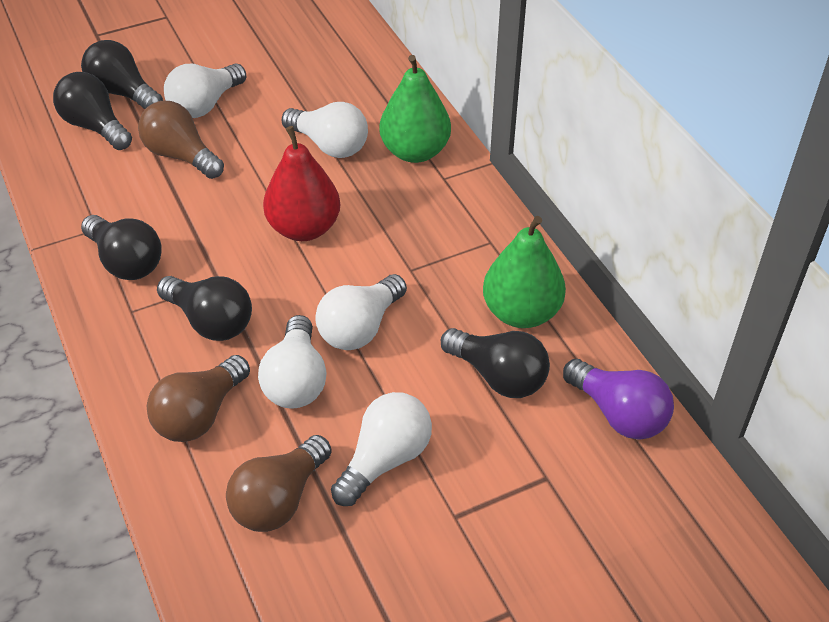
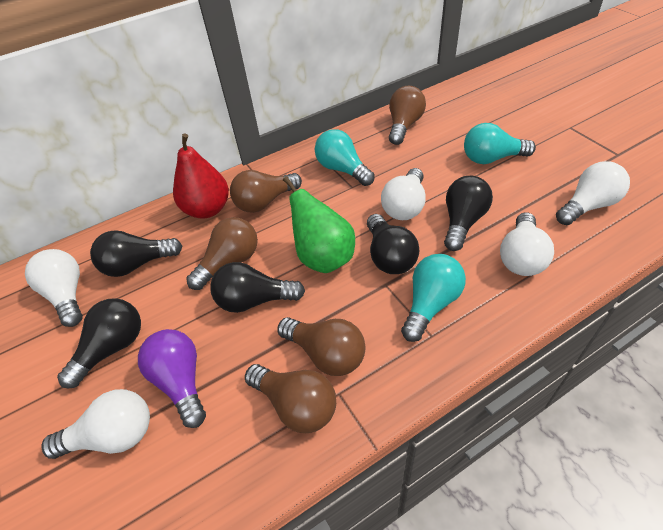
brown light bulb: [138,101,224,179] [147,355,250,442] [226,435,332,532] = 3 -> [186,217,258,290] [230,170,302,213] [245,364,336,433] [277,317,366,376] [389,86,426,145] = 5
green pear: [379,55,451,163] [483,216,566,328] = 2 -> [283,176,355,273] = 1
turquoise light bulb: none = 0 -> [315,129,375,186] [401,254,466,342] [464,123,536,164] = 3

